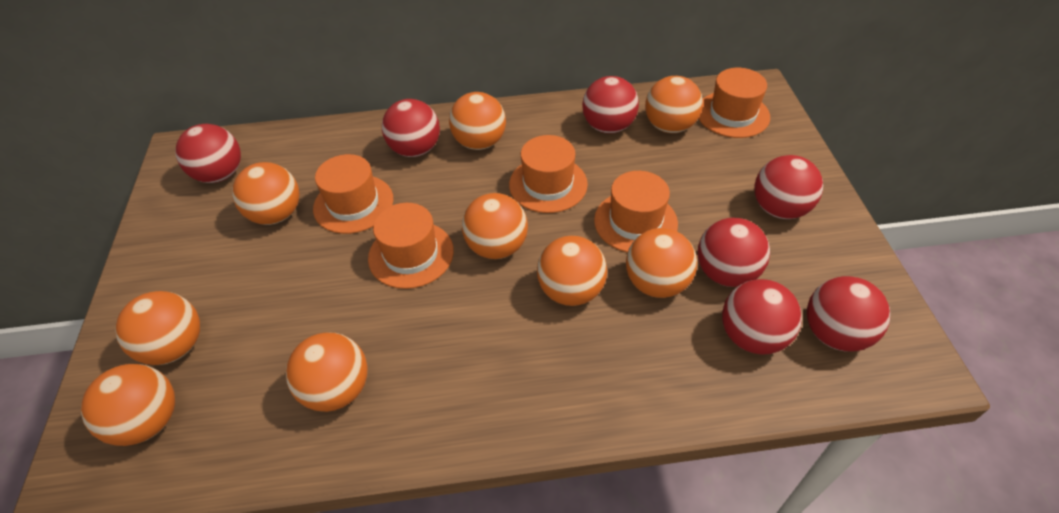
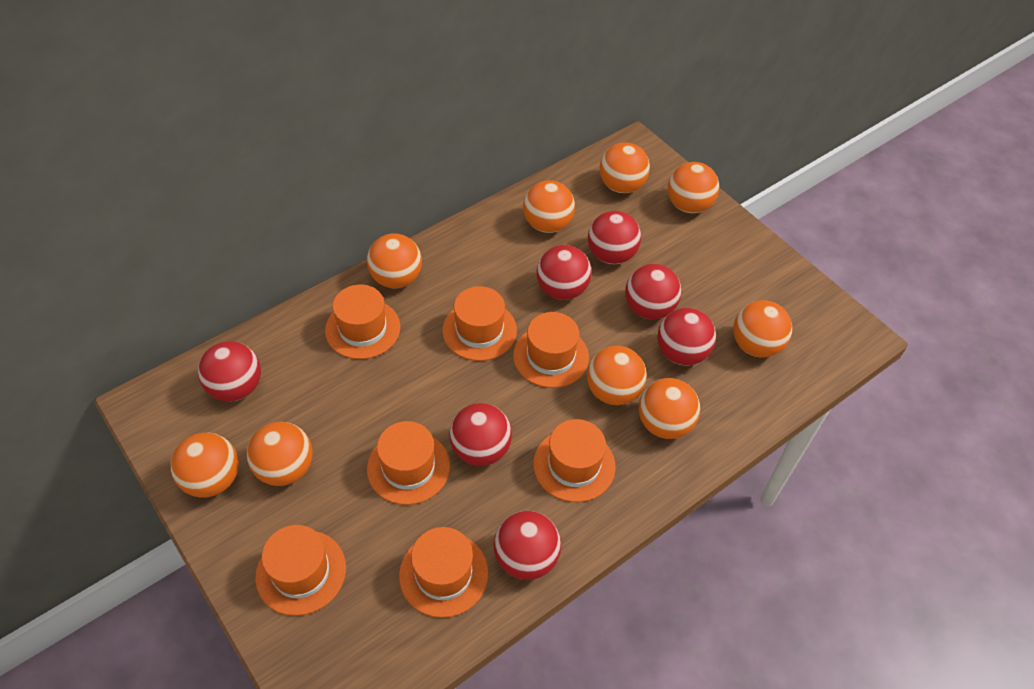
orange hat: [313,154,393,234] [368,203,454,289] [509,135,588,213] [594,171,678,253] [698,68,770,138] = 5 -> [255,525,346,616] [325,285,400,359] [367,421,450,505] [399,527,488,618] [442,286,517,361] [513,312,589,388] [533,419,616,502] = 7

